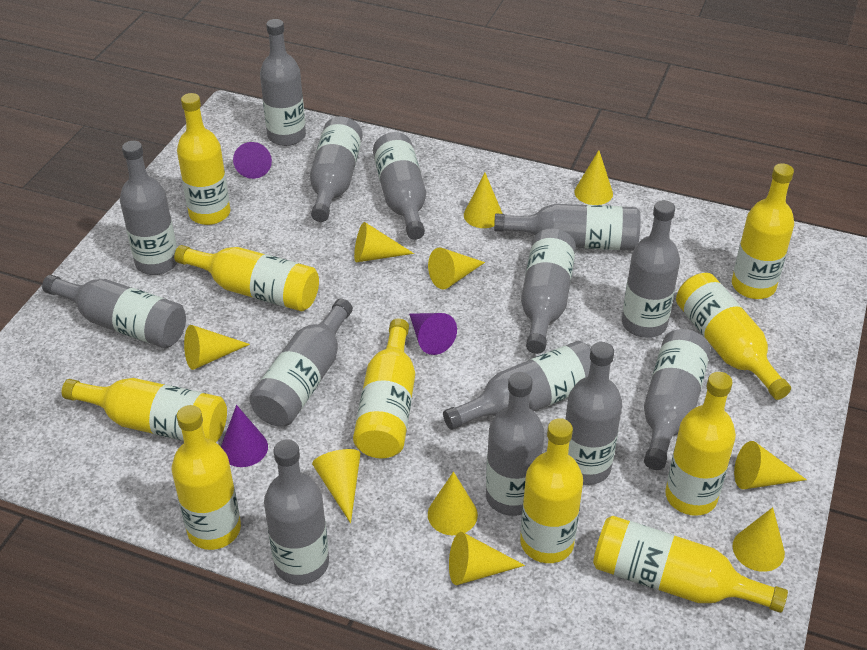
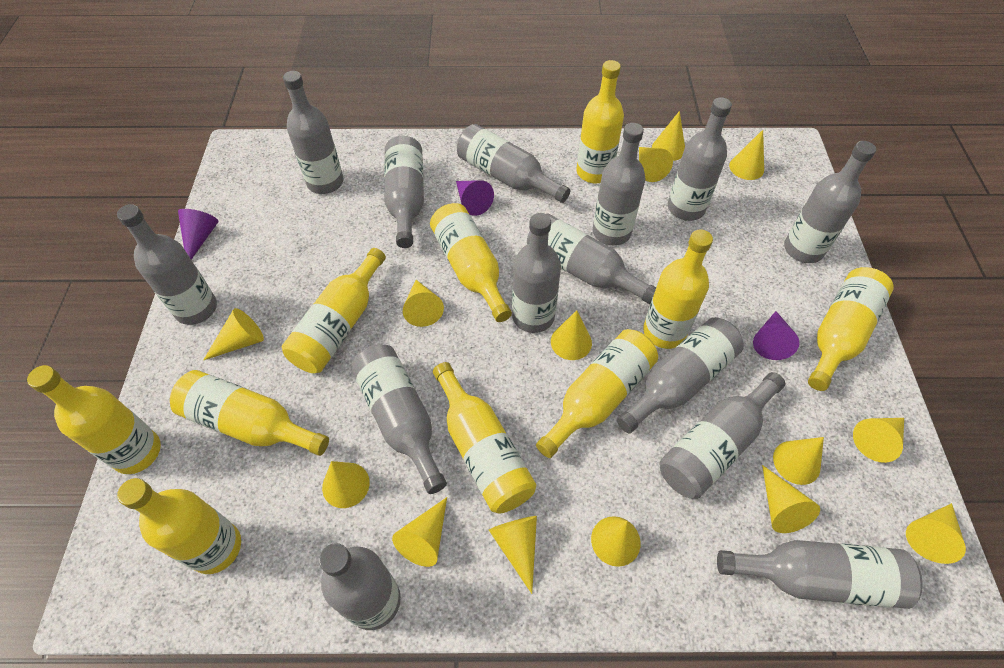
yellow cone: [184,325,250,370] [312,449,361,523] [354,222,414,262] [428,248,485,290] [428,472,478,535] [449,532,525,585] [464,173,503,228] [574,150,613,205] [733,507,785,572] [734,441,807,489] = 10 -> [203,308,264,360] [322,461,370,508] [392,497,447,567] [403,280,444,327] [489,516,537,594] [551,310,592,360] [591,516,640,567] [639,147,673,182] [652,111,685,161] [729,130,764,180] [762,465,820,533] [773,437,824,485] [853,418,904,463] [906,503,966,564] = 14

